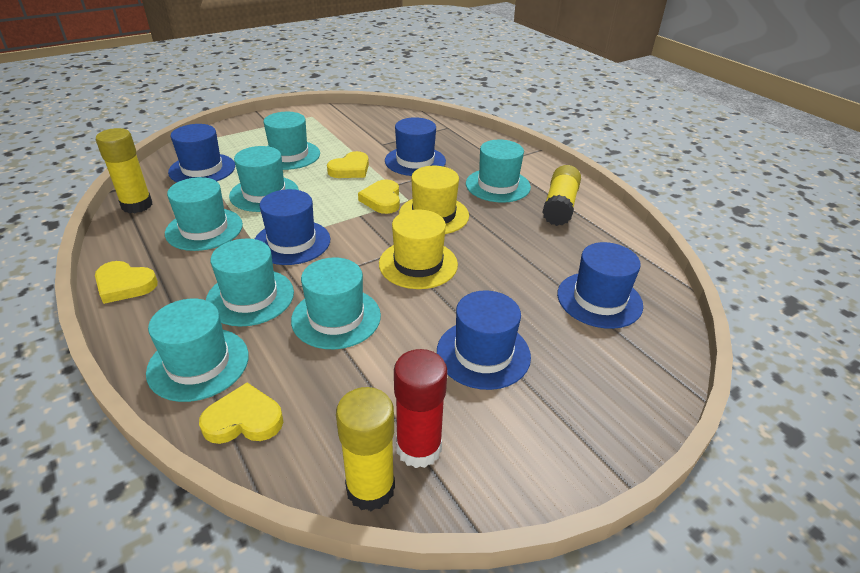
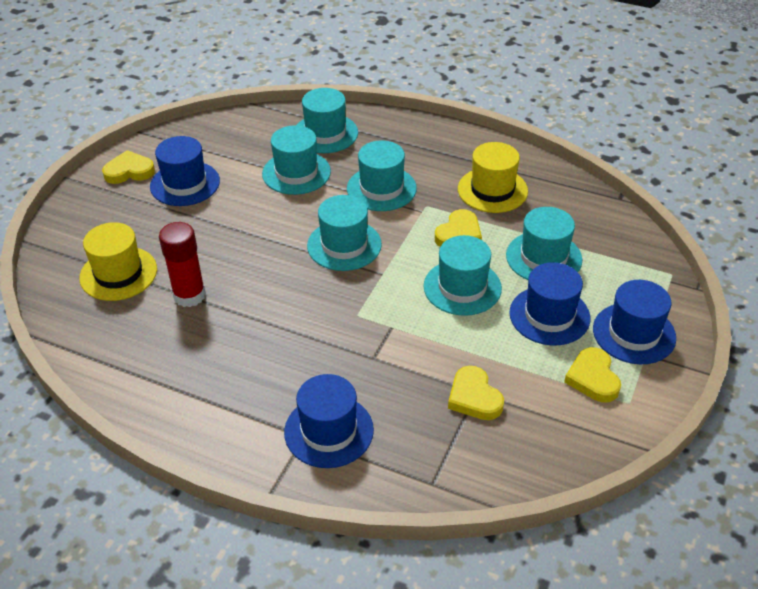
blue hat: [168,124,235,182] [255,189,330,265] [385,117,446,176] [437,290,531,390] [557,242,643,329] = 5 -> [150,136,220,206] [284,374,374,468] [509,262,591,345] [593,280,676,364] = 4
turquoise hat: [146,299,249,402] [165,177,243,251] [206,238,294,326] [229,146,299,212] [264,112,320,170] [291,257,381,349] [466,139,531,203] = 7 -> [262,125,331,195] [297,88,358,153] [307,195,382,271] [347,140,417,211] [424,235,502,316] [506,207,582,280] = 6
yellow glue stick: [96,128,152,213] [336,387,395,511] [542,165,581,226] = 3 -> none = 0

